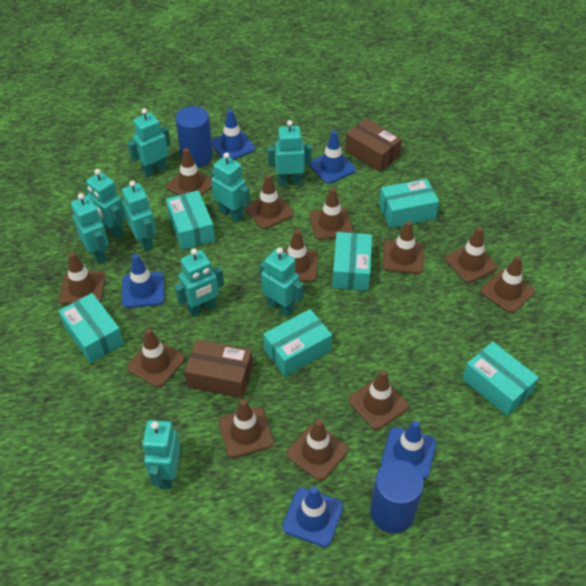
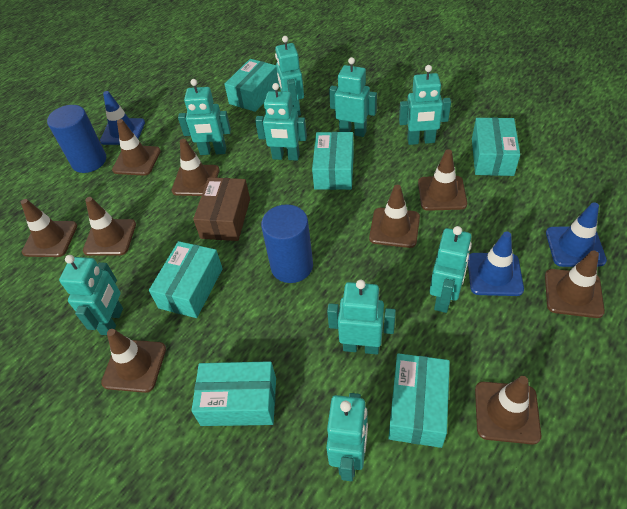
blue traffic cone: [122,254,165,308] [211,109,255,160] [282,487,343,547] [309,131,356,184] [381,421,436,480] = 5 -> [100,91,145,145] [468,231,524,296] [546,202,607,267] = 3
brown box: [184,339,253,398] [345,119,402,172] = 2 -> [193,177,250,241] = 1
brown traffic cone: [59,252,106,305] [127,328,185,388] [166,148,212,196] [219,399,274,458] [245,175,294,229] [283,229,318,282] [286,419,349,481] [309,187,353,240] [349,370,409,430] [382,221,424,274] [445,227,498,283] [480,256,535,313] = 12 -> [21,199,77,257] [83,197,136,256] [101,329,166,393] [112,119,161,176] [172,139,220,196] [369,185,420,248] [418,149,467,211] [475,376,541,445] [545,250,605,318] = 9

